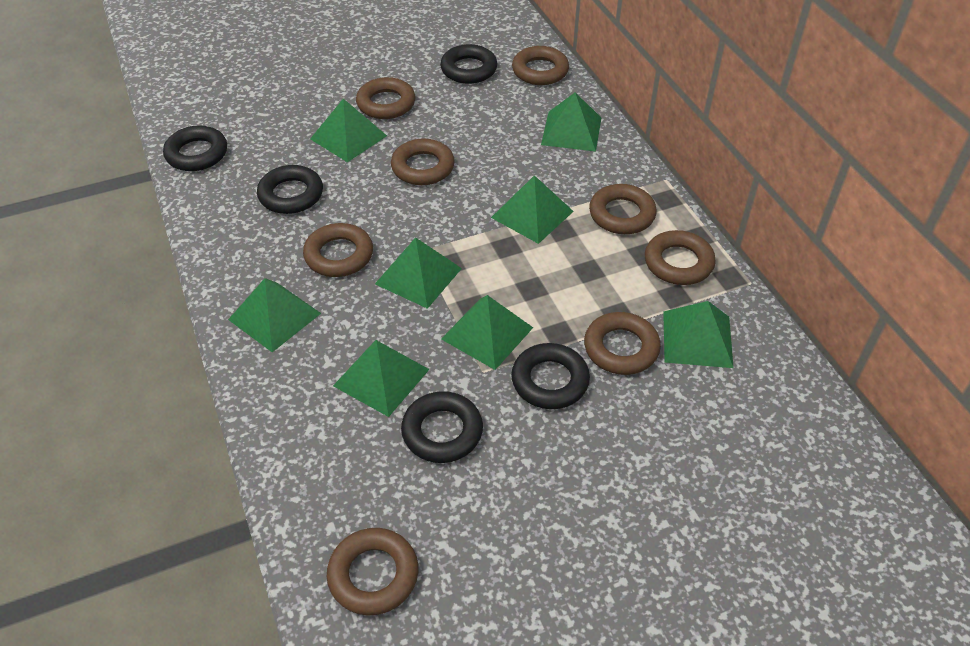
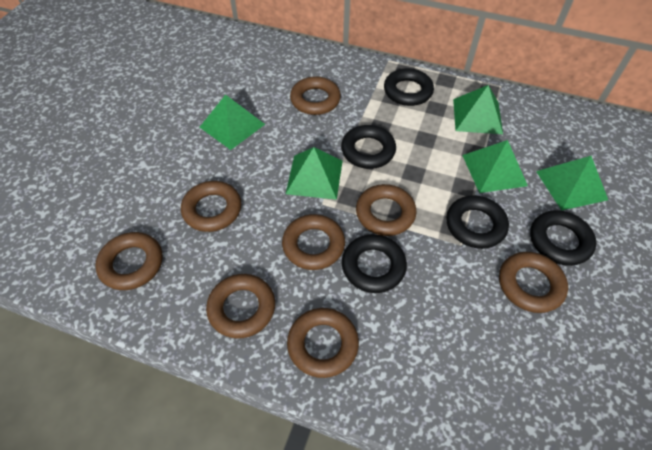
green pyramid: [228,278,321,352] [310,99,387,162] [333,340,430,417] [375,237,462,309] [441,295,533,370] [491,175,574,244] [541,92,601,151] [663,301,734,368] = 8 -> [200,95,265,150] [286,147,343,200] [453,85,503,134] [462,140,528,193] [536,156,608,211] = 5

